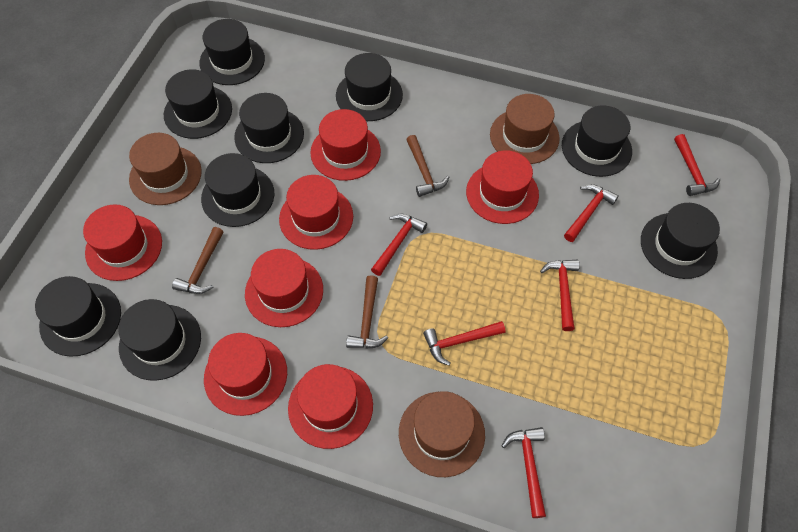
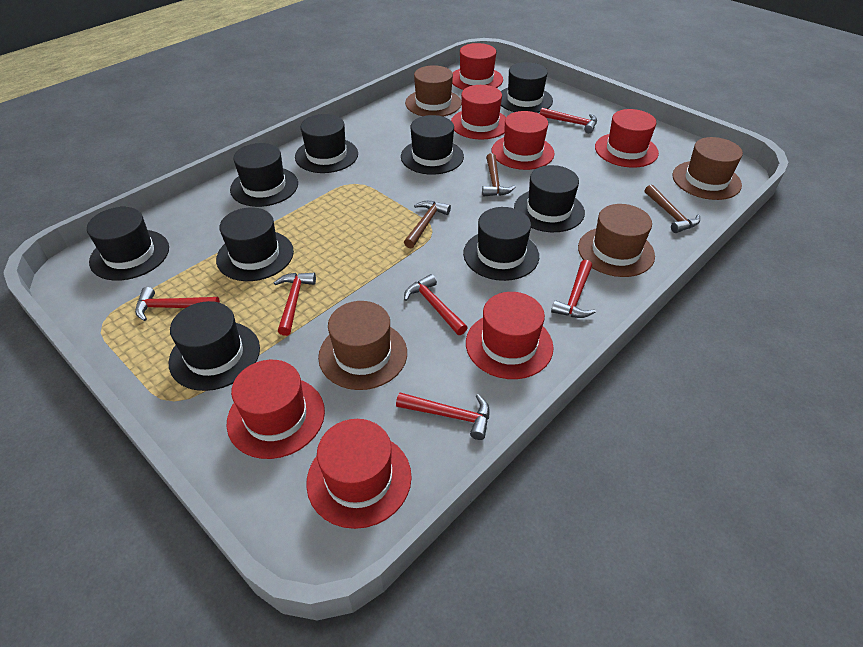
brown hat: [129,133,202,205] [399,391,485,477] [490,94,560,164] = 3 -> [318,301,407,390] [405,65,462,117] [578,204,655,277] [673,137,743,200] = 4

